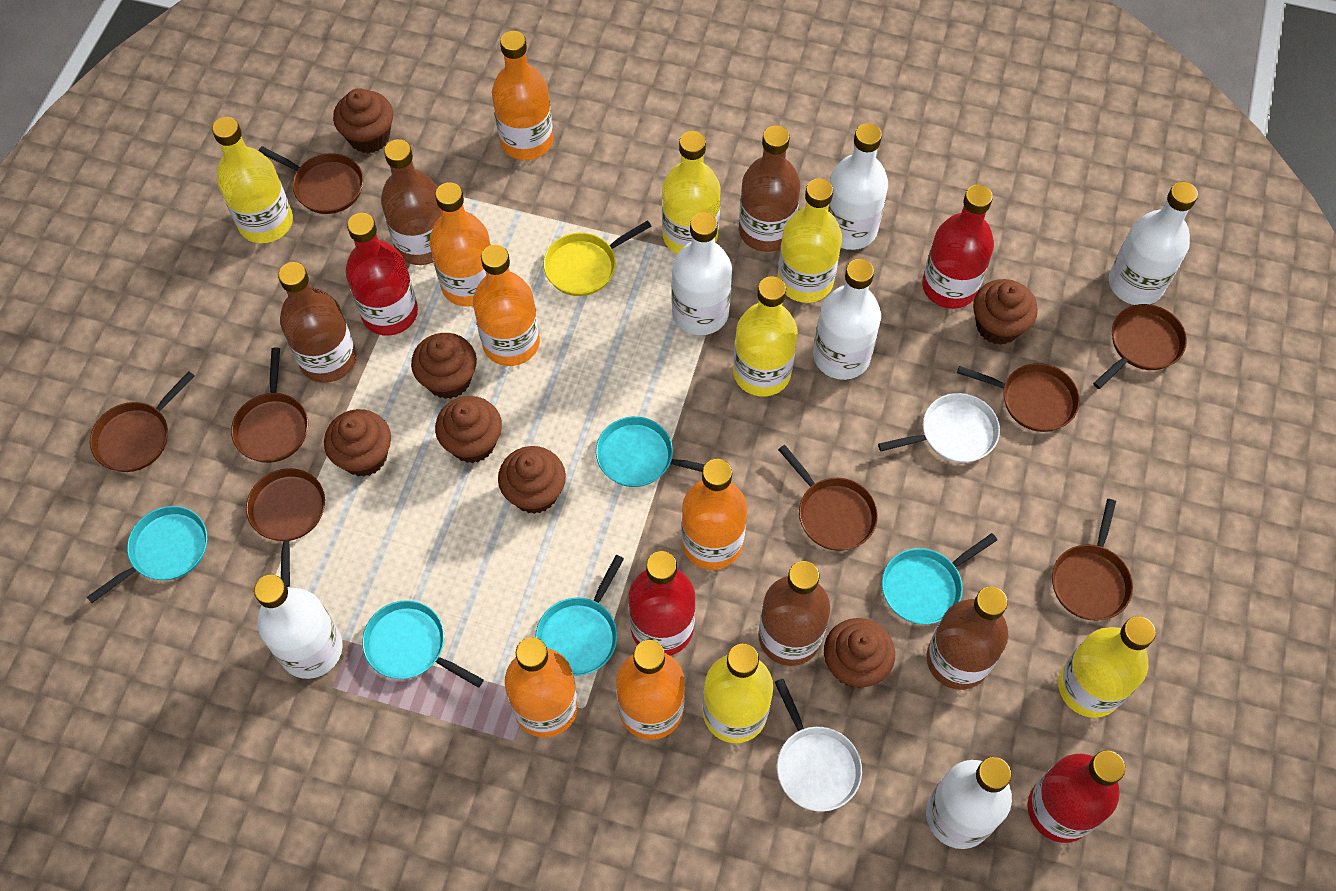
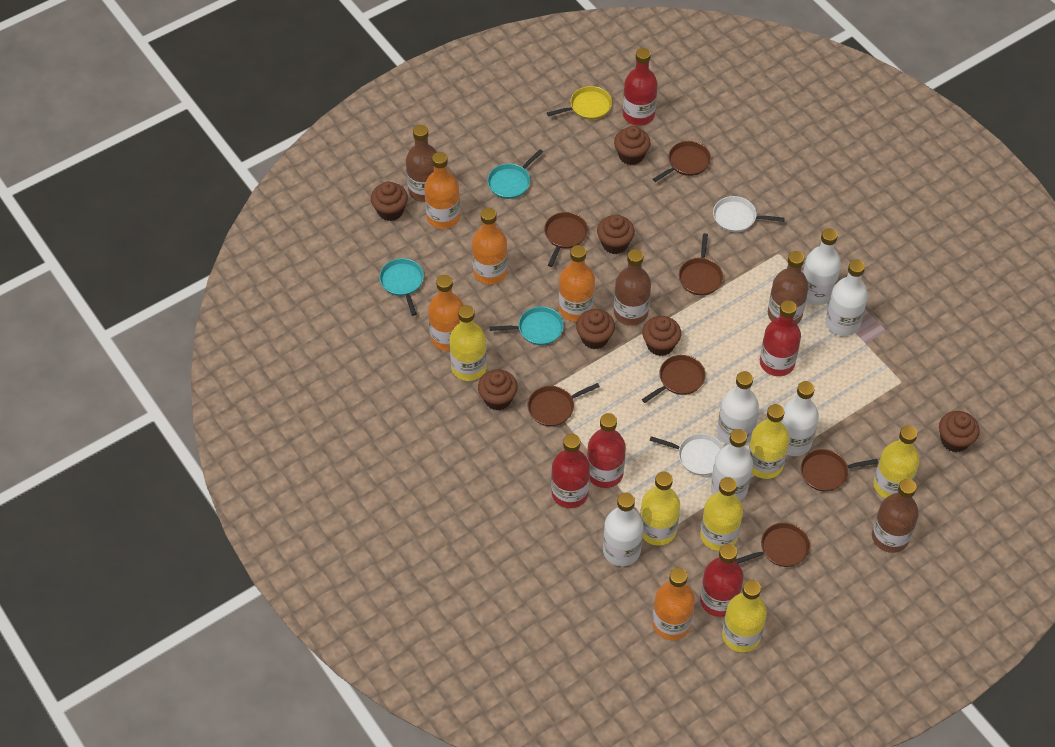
brown bottle: [278,262,357,383] [381,139,442,265] [739,126,800,252] [758,561,830,666] [926,586,1008,690] = 5 -> [406,125,437,202] [614,249,651,326] [768,251,809,324] [872,479,919,553] = 4
brown pan: [90,371,194,472] [231,348,308,463] [246,468,325,587] [258,146,363,214] [778,445,878,551] [957,363,1080,432] [1052,499,1133,620] [1093,304,1187,389] = 8 -> [528,383,600,426] [544,212,588,267] [642,355,706,403] [653,141,711,182] [679,233,723,295] [735,523,810,567] [801,449,878,492] = 7
orange bottle: [429,182,491,307] [473,245,540,366] [492,31,553,160] [505,637,578,737] [616,640,685,740] [681,459,747,570] = 6 -> [424,152,460,229] [428,275,464,351] [472,208,508,284] [559,245,595,322] [652,568,695,640] = 5
red bottle: [346,213,418,336] [629,551,695,655] [922,185,994,309] [1027,750,1125,843] = 4 -> [551,434,590,508] [587,413,626,488] [623,48,658,126] [700,544,744,617] [760,300,801,376] = 5
turquoise pan: [87,506,207,603] [362,600,484,688] [535,555,624,676] [596,416,705,487] [882,533,997,624] = 5 -> [379,258,424,316] [487,149,543,199] [489,306,564,345] = 3

